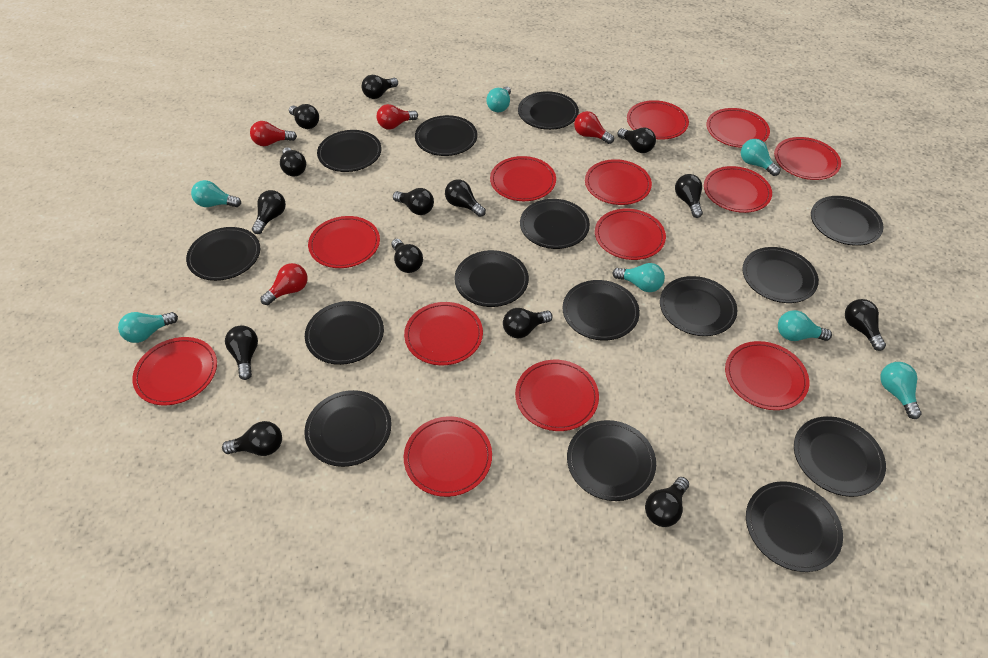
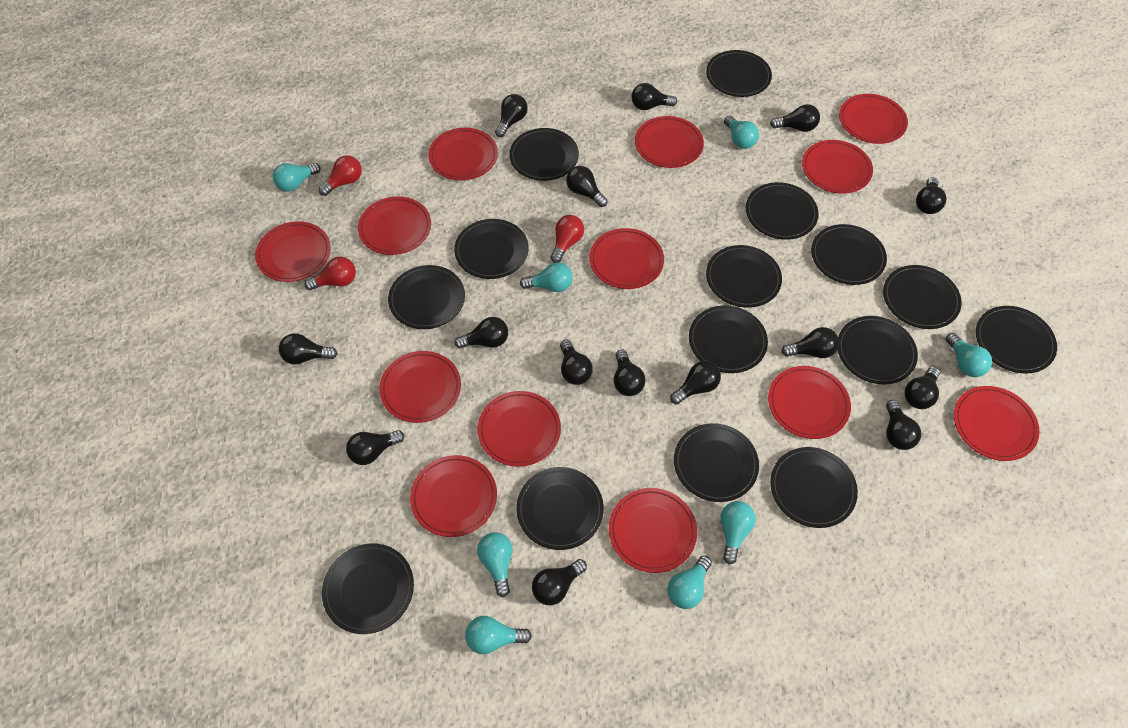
black light bulb: [222,421,282,456] [225,325,258,380] [252,190,286,234] [280,147,306,176] [289,104,319,129] [362,75,398,99] [392,239,423,273] [393,188,434,215] [445,179,486,217] [503,308,553,338] [617,128,656,153] [645,477,689,527] [675,174,703,218] [845,299,886,351] = 14 -> [279,333,338,365] [346,430,404,465] [454,317,508,349] [495,94,528,137] [532,559,587,605] [560,340,593,385] [566,166,608,207] [614,349,646,396] [631,83,677,110] [670,361,721,404] [770,104,820,132] [781,327,839,358] [886,400,921,450] [905,367,940,409] [916,177,946,214] = 15
red light bulb: [250,121,297,146] [260,263,308,305] [377,104,418,129] [574,111,614,144] = 4 -> [305,257,356,290] [319,155,362,196] [551,215,584,263] = 3
turquoise light bulb: [118,312,178,343] [191,180,241,207] [486,87,511,112] [612,263,665,292] [741,139,780,176] [778,310,832,341] [880,362,922,419] = 7 -> [273,163,321,192] [465,616,532,654] [477,532,512,597] [520,262,573,292] [667,555,712,609] [721,501,756,564] [724,115,759,149] [946,333,992,377] = 8

